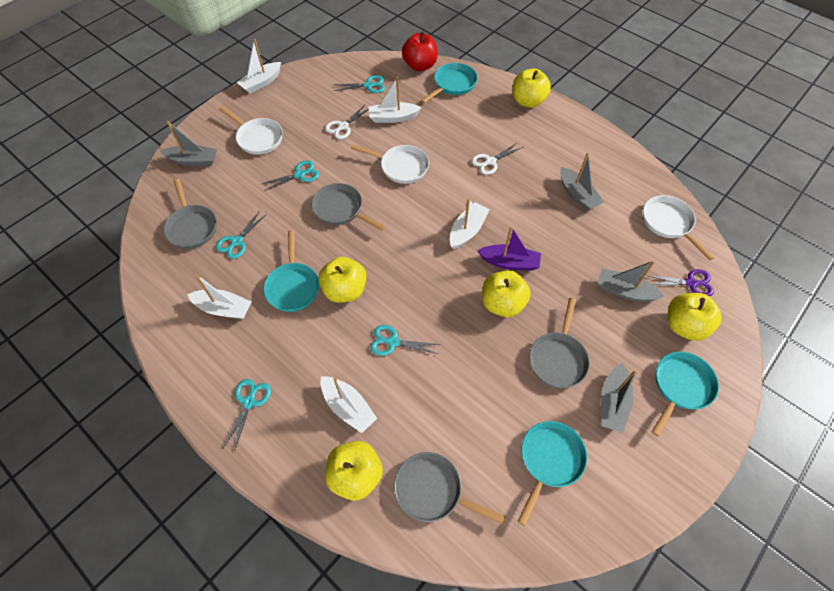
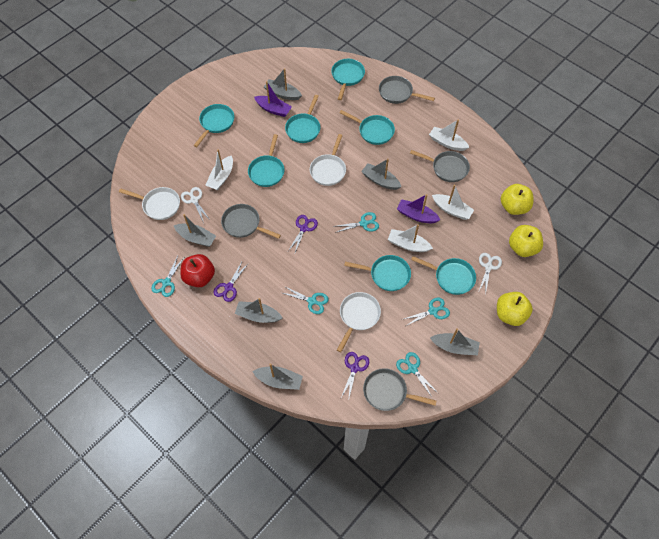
grey boat: [160,121,217,167] [560,152,604,211] [598,260,665,302] [601,363,638,432] = 4 -> [174,214,216,247] [235,298,283,323] [252,363,303,390] [264,68,302,100] [361,159,401,190] [430,328,480,355] = 6
purple boat: [477,226,541,271] = 1 -> [254,81,292,117] [397,194,440,223] = 2
purple scissors: [646,269,714,296] = 1 -> [214,262,249,302] [288,215,318,255] [341,352,369,401] = 3
turquoise pan: [263,230,319,312] [421,63,478,103] [518,421,587,526] [652,352,719,437] = 4 -> [193,104,234,147] [248,134,285,187] [285,95,320,143] [331,59,365,100] [340,110,395,145] [344,255,411,291] [411,256,476,295] = 7
white boat: [187,275,251,319] [236,39,281,94] [321,376,377,433] [368,76,421,123] [450,199,490,249] = 5 -> [206,149,233,190] [388,225,433,252] [429,119,469,151] [432,184,474,220] = 4
yellow apple: [319,257,367,303] [325,441,383,501] [482,270,531,317] [513,68,551,108] [668,293,722,341] = 5 -> [497,292,533,326] [501,184,534,215] [509,225,543,257] = 3

